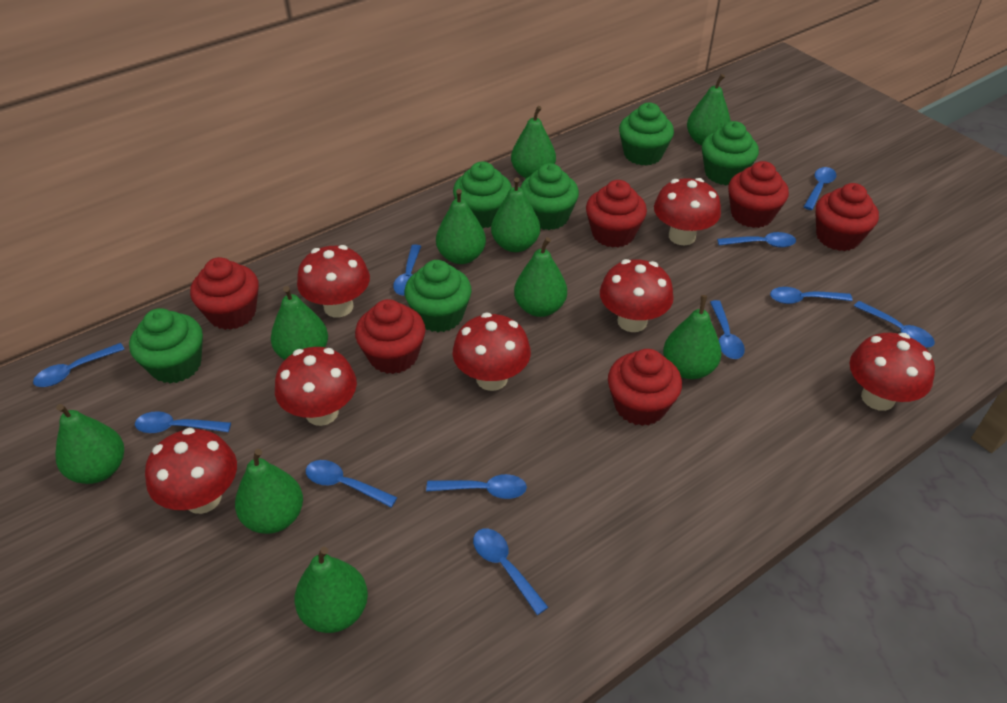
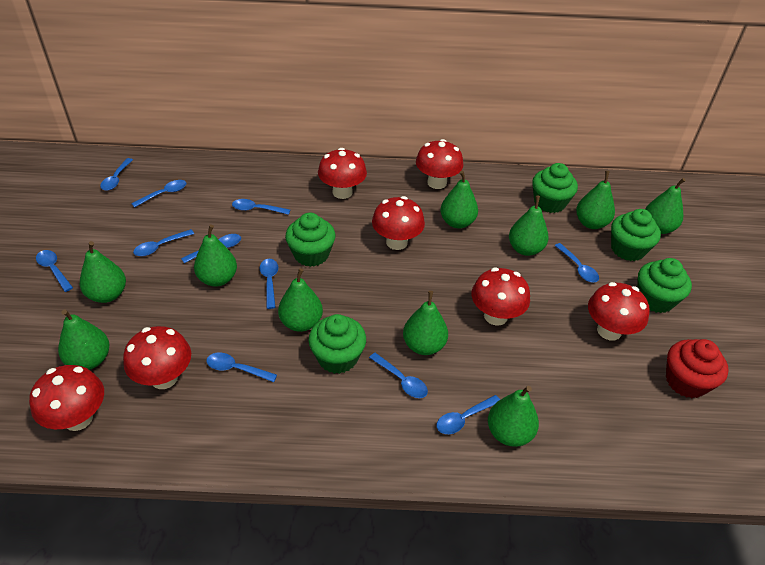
green cupcake: [129,308,203,383] [405,260,472,332] [453,161,512,228] [520,163,579,230] [619,103,674,166] [702,121,759,185] = 6 -> [285,213,336,267] [309,314,366,374] [532,163,578,213] [611,209,661,261] [637,258,692,313] = 5
red cupcake: [190,257,259,330] [355,299,426,374] [586,180,647,248] [608,349,682,426] [728,161,789,228] [815,183,879,251] = 6 -> [666,339,729,398] = 1

